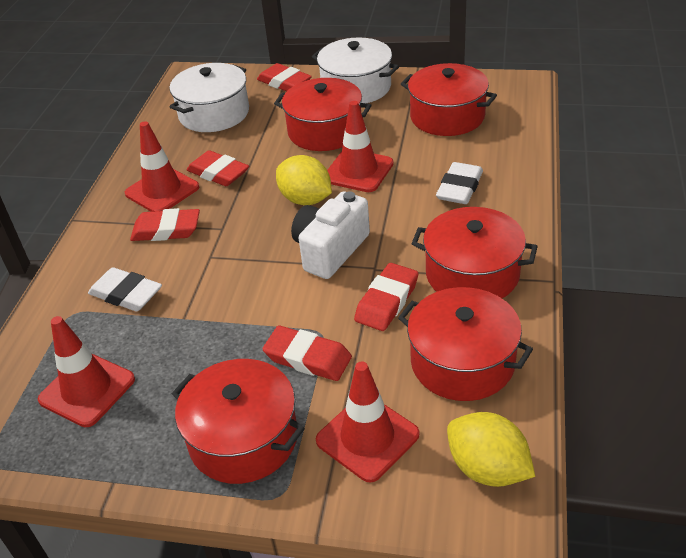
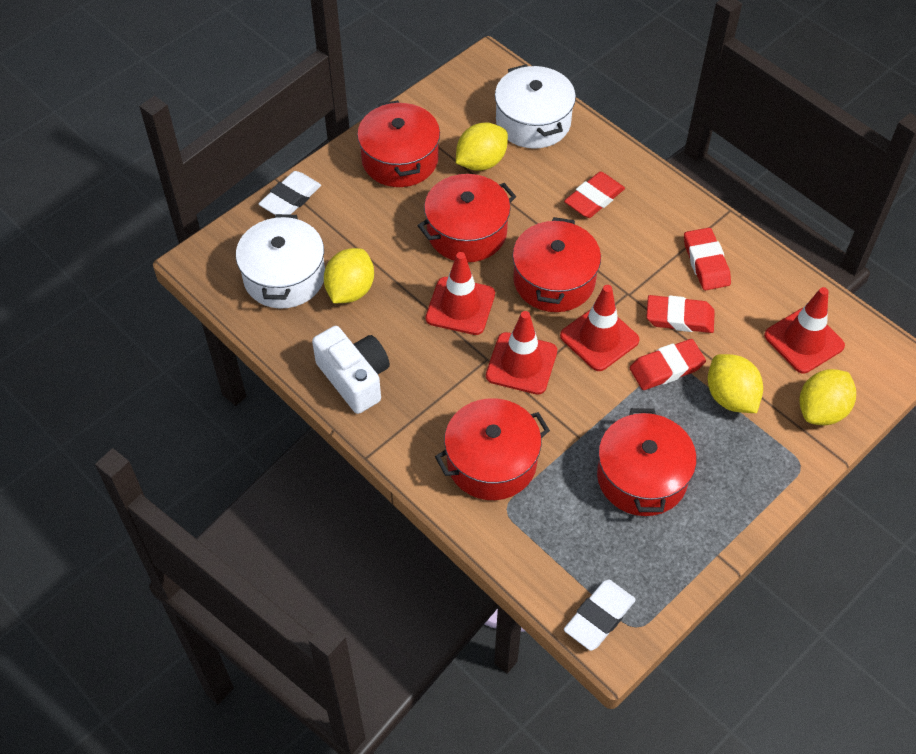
red eraser: [130,208,200,241] [187,150,249,186] [257,63,312,92] [262,326,352,381] [354,263,418,331] = 5 -> [564,172,625,218] [630,339,706,390] [646,295,715,333] [684,228,731,290] = 4
yellow lemon: [276,155,332,205] [447,412,535,487] = 2 -> [324,248,374,303] [456,123,508,171] [708,354,763,413] [800,369,856,425] = 4

